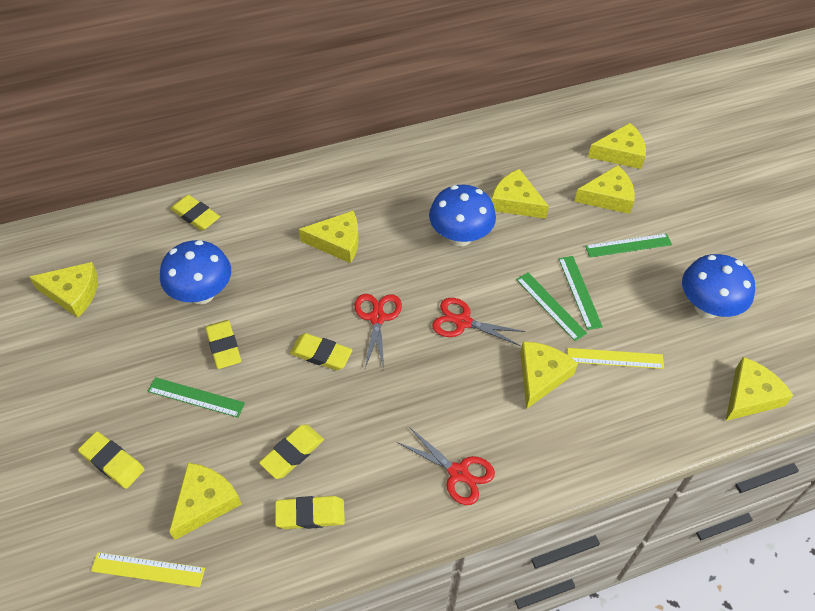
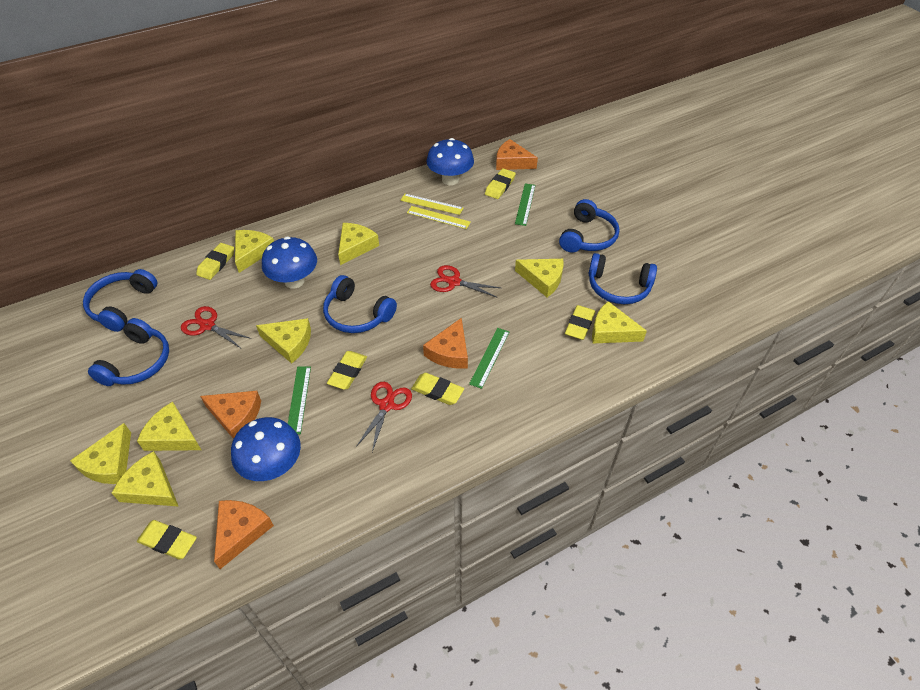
blue headphones: none = 0 -> [83,269,157,332] [88,318,169,386] [323,275,397,333] [559,199,619,253] [588,253,657,304] = 5
green ruler: [148,377,245,418] [516,272,587,341] [559,256,603,330] [585,233,672,257] = 4 -> [288,366,311,434] [469,328,509,389] [515,184,536,226] = 3
orange cheese: none = 0 -> [200,391,261,439] [214,500,274,569] [423,318,468,369] [496,139,538,170] = 4

